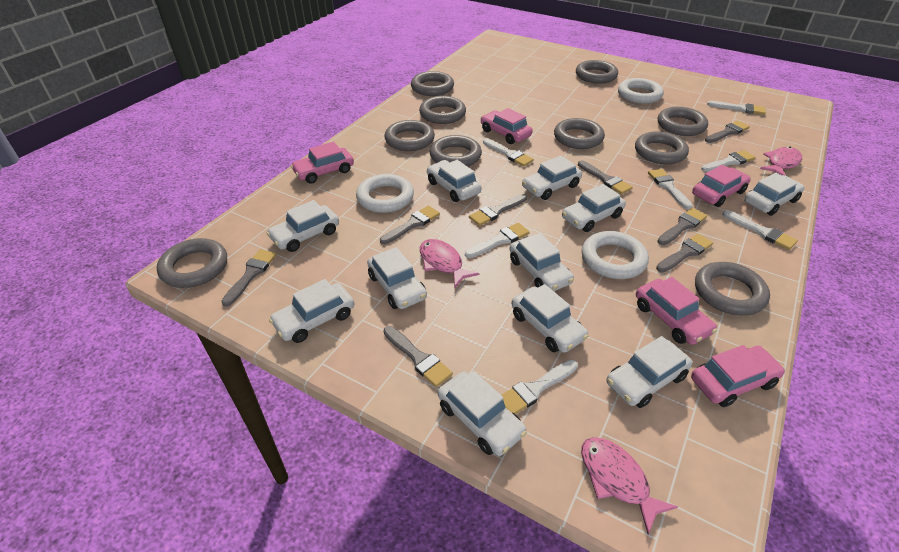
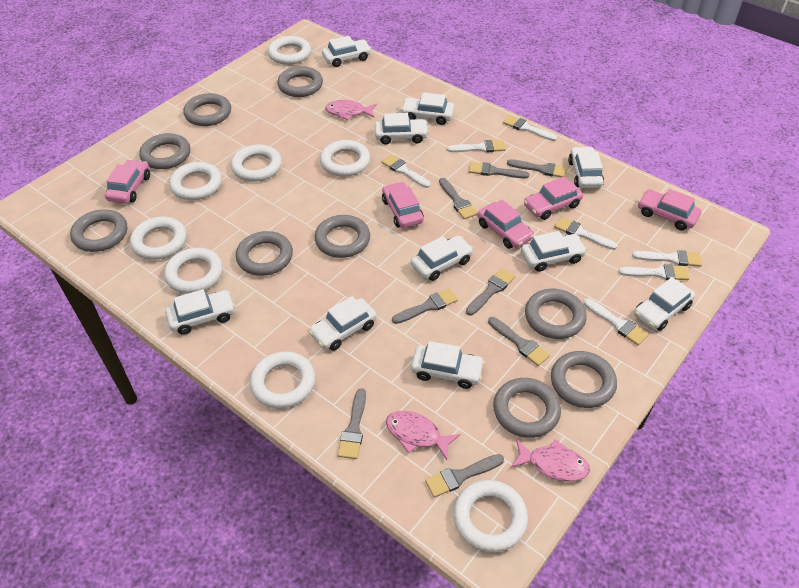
grey ring: [157,238,227,288] [385,120,435,151] [411,71,454,96] [419,96,466,124] [430,135,482,167] [554,118,605,149] [576,60,618,84] [635,131,689,164] [658,107,708,136] [695,262,770,316] = 10 -> [70,209,127,252] [140,133,190,169] [183,93,231,126] [236,231,293,276] [277,66,323,97] [315,215,370,258] [493,378,561,438] [525,289,587,339] [551,351,617,408] = 9
white car: [267,200,339,252] [269,279,354,343] [367,247,427,309] [427,160,481,202] [438,371,527,456] [509,233,574,291] [511,284,589,353] [522,156,582,200] [562,184,626,232] [607,336,692,408] [744,173,805,216] = 11 -> [165,289,235,335] [309,296,377,351] [322,36,372,67] [375,113,429,145] [401,92,454,125] [411,235,474,281] [411,341,485,389] [521,231,587,272] [568,147,604,188] [634,277,695,331] = 10
white ring: [356,174,414,213] [581,231,649,279] [618,78,664,104] = 3 -> [130,217,187,260] [164,248,223,294] [169,162,222,200] [231,145,282,181] [250,351,315,408] [268,36,311,65] [320,140,371,177] [453,480,528,552] = 8

